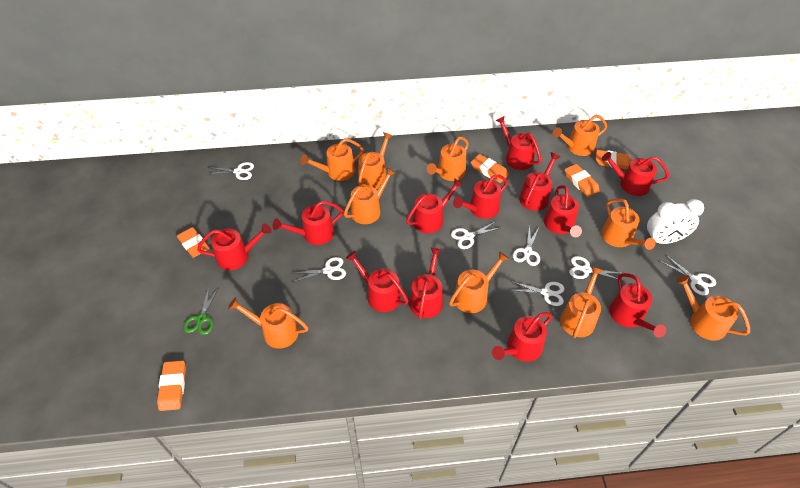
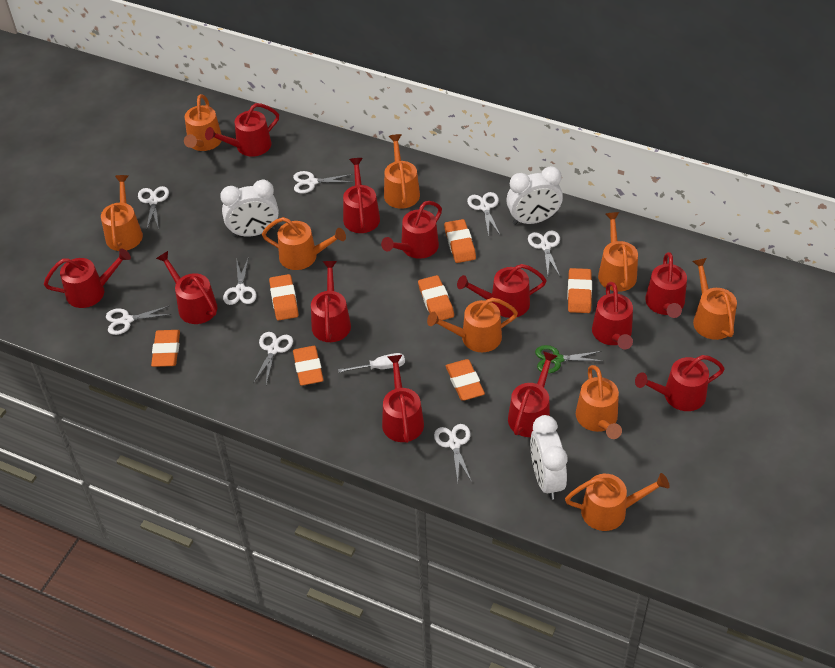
orange eraser: [157,360,186,411] [177,227,209,258] [471,154,509,183] [565,164,600,197] [596,150,632,170] = 5 -> [151,330,180,367] [269,274,299,321] [293,346,324,386] [418,275,454,320] [444,219,476,263] [446,359,485,401] [567,268,592,313] = 7
orange watering can: [228,297,308,349] [300,138,364,181] [344,168,396,224] [358,132,393,189] [427,136,469,181] [449,251,509,313] [553,115,607,156] [560,266,604,338] [601,198,655,250] [676,275,750,341] = 10 -> [101,175,143,251] [184,94,222,151] [262,217,346,270] [384,134,420,209] [427,298,518,352] [565,473,669,531] [576,365,622,439] [598,212,638,292] [692,258,737,340] = 9
white clock: [647,199,704,244] = 1 -> [220,179,279,237] [506,166,563,225] [530,415,567,500] = 3
white scissors: [208,162,254,180] [293,257,346,282] [451,222,500,249] [510,281,564,306] [513,224,540,266] [569,256,623,281] [660,255,716,296] = 7 -> [106,306,172,335] [138,186,169,229] [223,257,257,305] [253,332,293,385] [293,171,352,194] [434,424,472,482] [467,192,500,237] [528,230,560,276] = 8
white screwdriver: none = 0 -> [338,353,405,373] = 1

